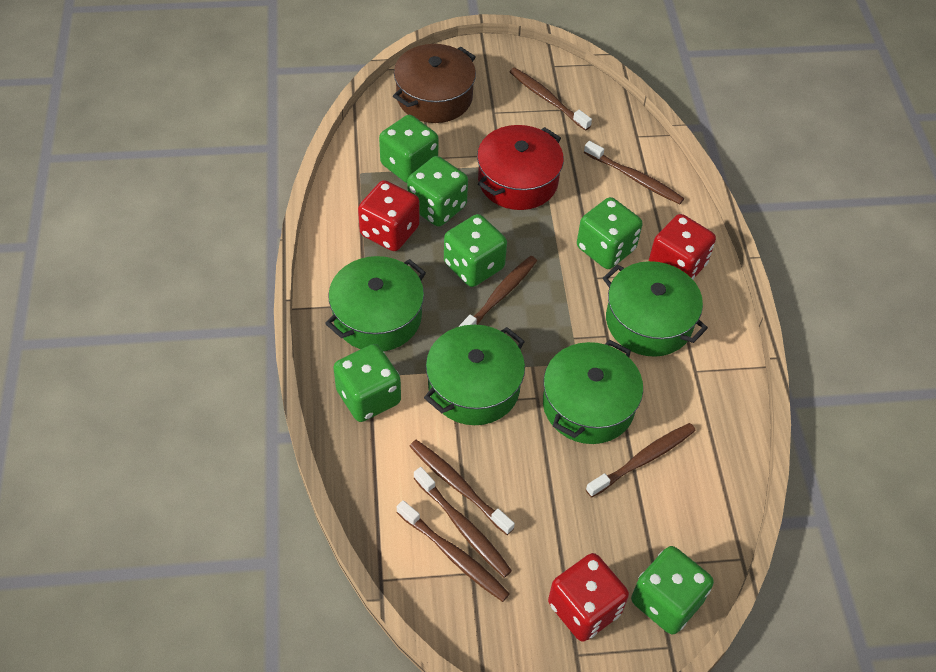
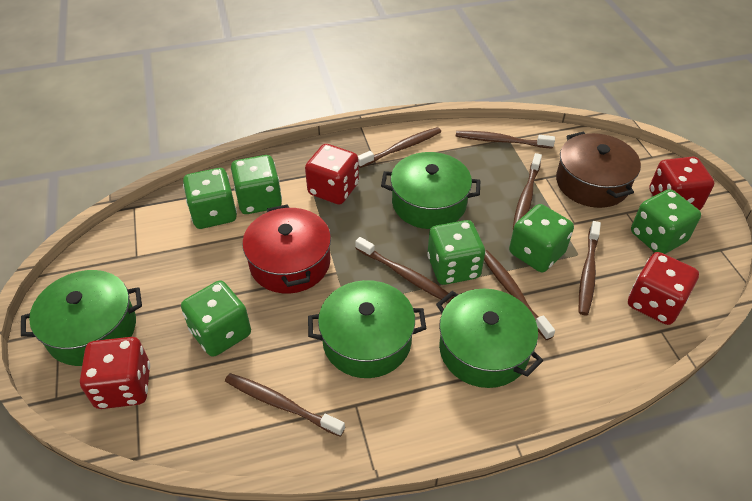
red dice: [358,180,420,251] [548,553,629,642] [649,214,716,279] = 3 -> [80,337,150,409] [305,144,359,205] [628,252,699,325] [649,157,714,210] = 4

